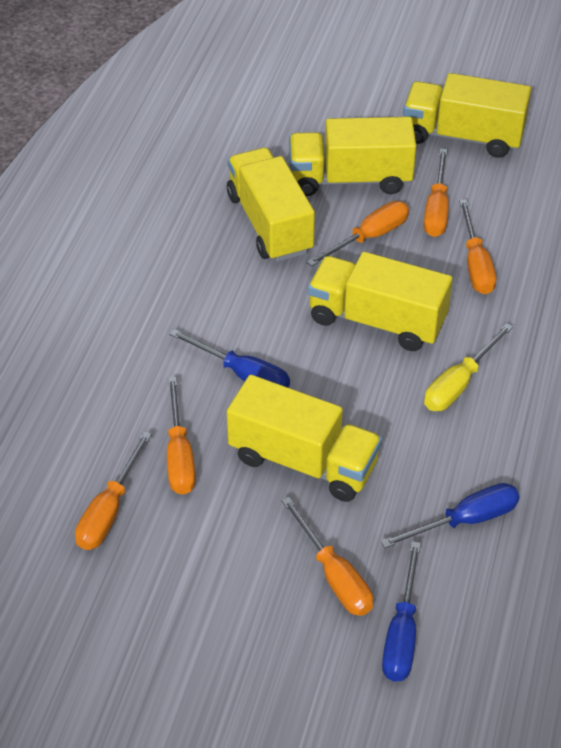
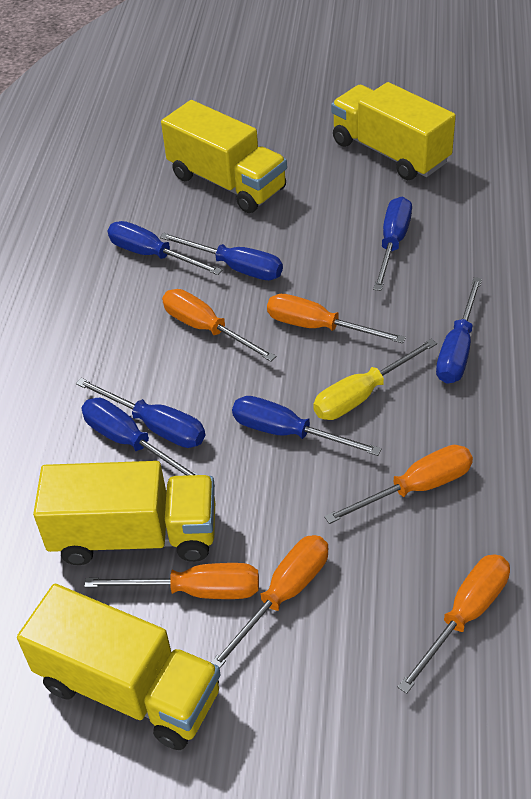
blue screwdriver: [169,329,290,387] [381,483,520,548] [382,541,421,682] = 3 -> [76,378,205,448] [81,398,198,475] [108,221,223,275] [160,233,283,280] [232,396,382,456] [373,197,412,291] [436,277,482,384] = 7
yellow truck: [227,147,315,262] [227,375,382,502] [289,117,416,196] [308,252,452,351] [403,73,531,158] = 5 -> [17,584,221,750] [33,461,215,565] [161,100,287,213] [331,82,456,180] = 4

